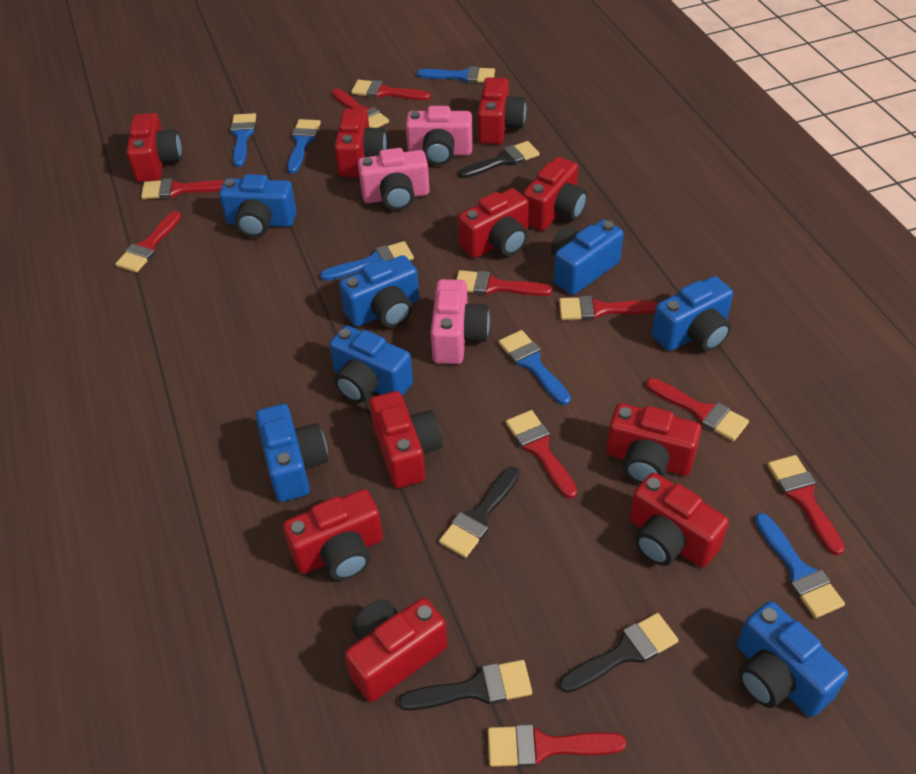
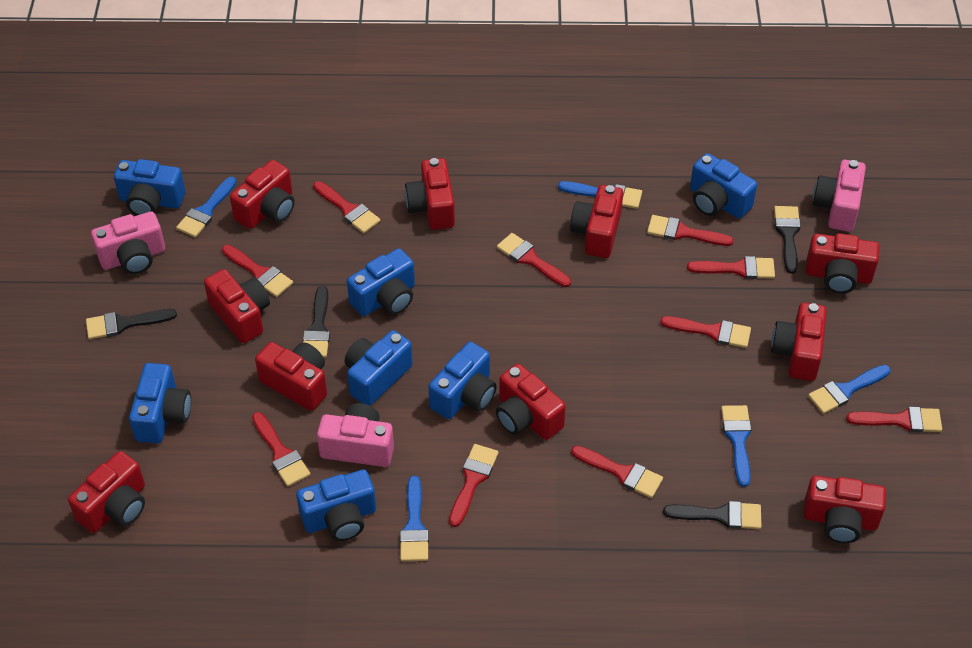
blue brush: [230,113,256,167] [287,119,321,174] [320,241,414,281] [417,66,495,83] [499,330,571,405] [755,513,845,618] = 6 -> [176,177,237,237] [400,476,429,561] [558,181,642,209] [721,405,752,487] [808,365,891,414] = 5

